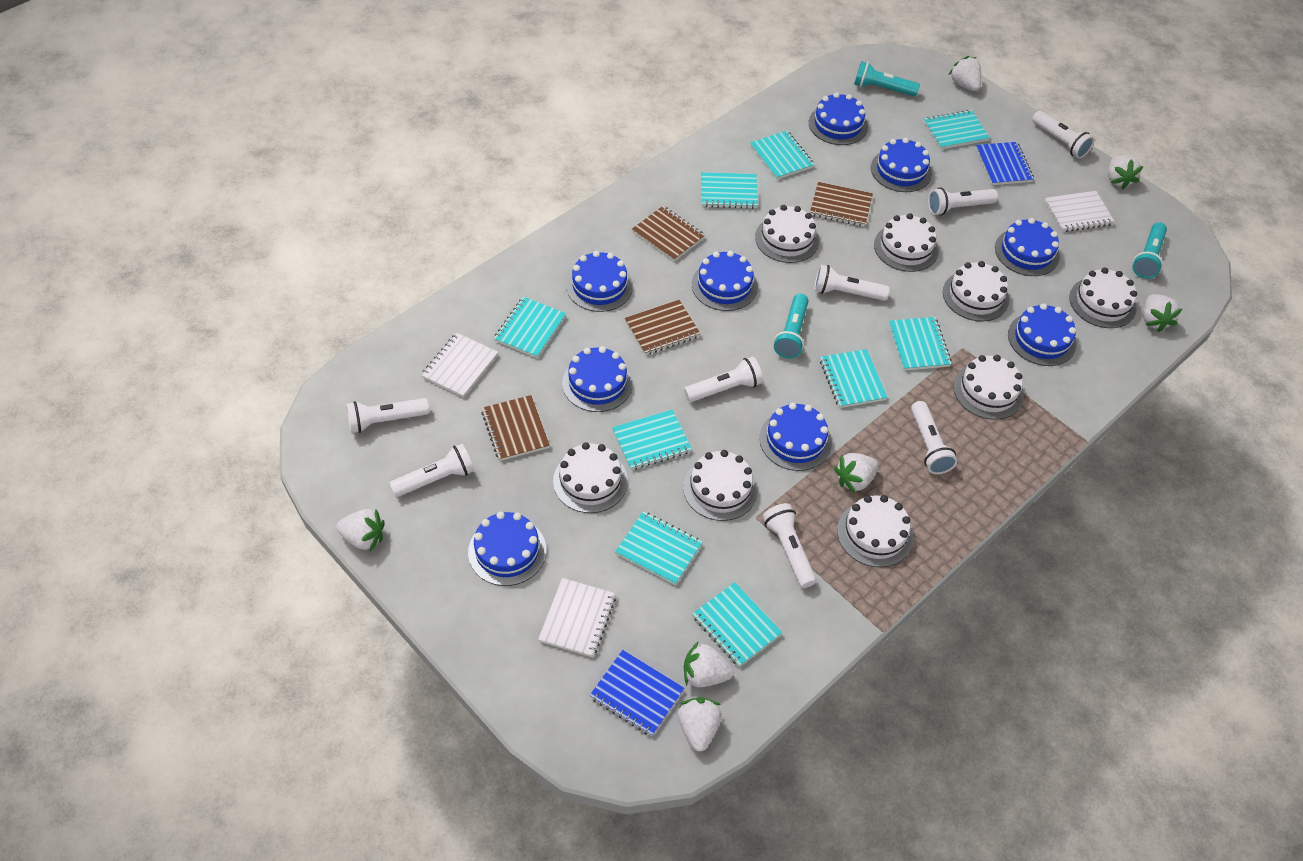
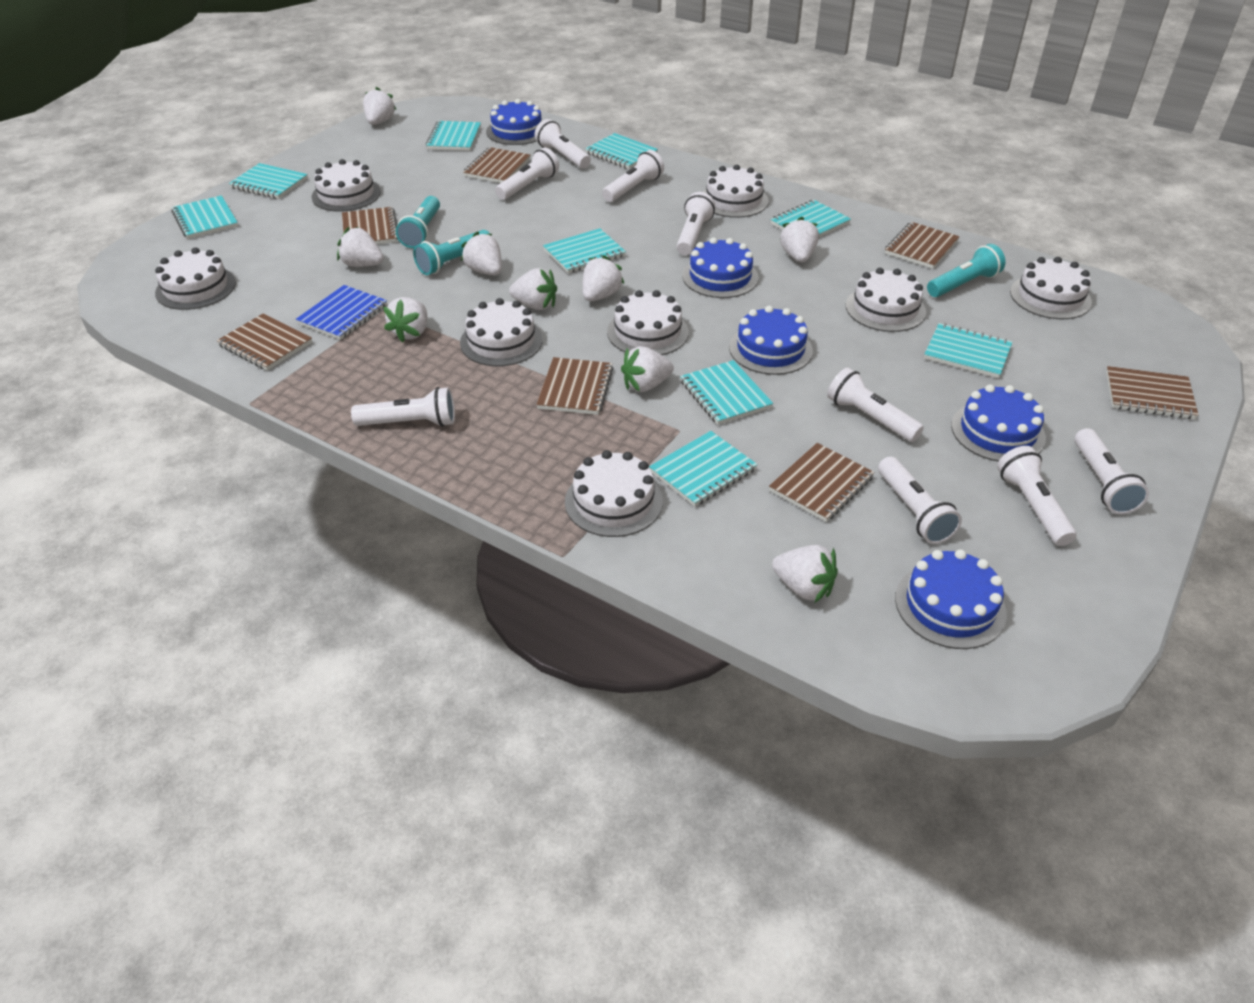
blue cake: [468,511,546,586] [562,346,633,412] [566,251,633,312] [692,251,758,311] [759,403,832,471] [809,92,868,145] [871,138,932,192] [995,218,1060,276] [1008,303,1076,366] = 9 -> [486,99,542,145] [682,237,758,298] [729,306,813,375] [895,549,1007,649] [951,384,1046,461] = 5
blue notebook: [590,650,684,736] [976,142,1034,185] = 2 -> [296,285,387,340] = 1
brown notebook: [481,395,550,461] [625,300,701,355] [632,206,705,261] [810,182,873,227] = 4 -> [217,313,312,371] [342,207,398,244] [463,147,531,183] [536,357,614,415] [769,443,874,522] [885,222,960,269] [1106,366,1199,419] = 7
white flashlight: [346,398,429,433] [390,443,474,497] [684,357,763,402] [763,503,816,588] [814,265,890,301] [911,401,957,474] [928,188,998,216] [1032,111,1094,159] = 8 -> [351,387,455,427] [495,148,559,200] [534,119,591,169] [602,150,664,202] [676,192,715,255] [827,367,924,442] [878,457,962,544] [997,446,1077,546] [1074,428,1149,514] = 9
white notebook: [421,333,498,398] [538,578,616,657] [1045,191,1115,232] = 3 -> none = 0
white strawberry: [336,509,385,551] [678,697,722,752] [684,641,734,687] [834,453,879,493] [949,56,981,91] [1108,155,1143,190] [1143,294,1182,332] = 7 -> [337,227,384,267] [363,87,397,125] [383,297,427,343] [461,231,502,275] [509,268,557,310] [583,255,625,301] [621,346,674,392] [772,545,838,603] [780,217,819,262] = 9

